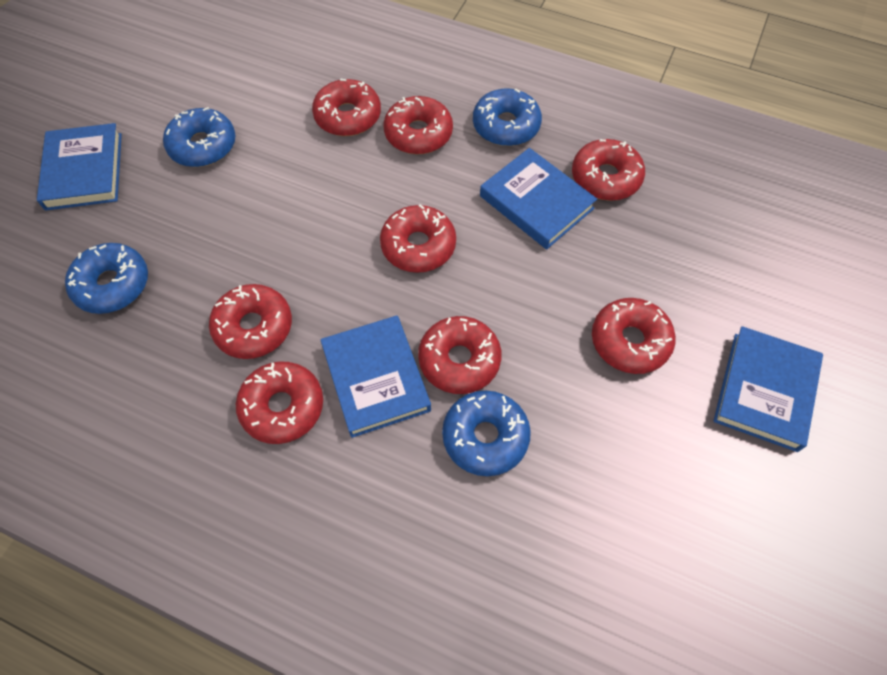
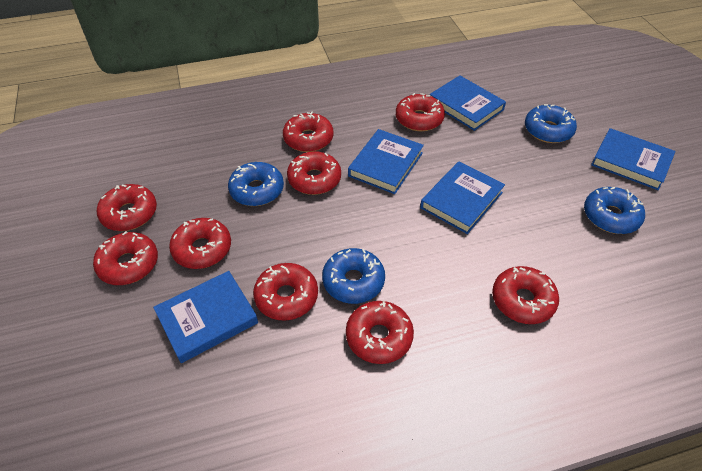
blue book: [37,123,122,211] [320,315,431,438] [480,148,597,249] [713,326,823,452] = 4 -> [153,271,258,363] [348,129,424,194] [420,161,505,234] [430,75,506,131] [591,128,676,190] = 5
red donut: [209,284,292,359] [236,361,323,444] [312,79,381,136] [380,204,456,273] [383,96,453,154] [418,316,501,394] [572,139,645,201] [592,298,676,374] = 8 -> [93,231,158,285] [97,184,157,231] [169,218,231,269] [253,263,318,320] [283,112,333,152] [287,151,341,195] [346,301,414,364] [396,93,445,131] [492,266,559,324] = 9

